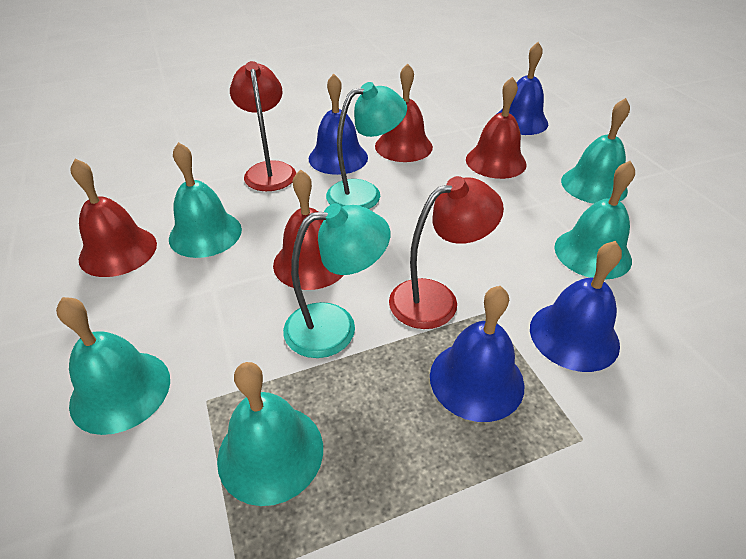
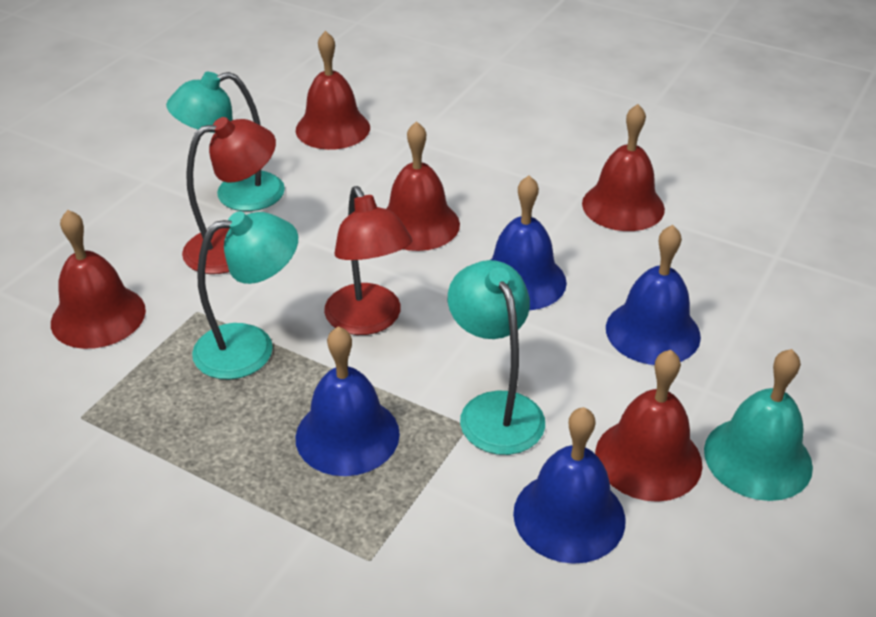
red bell: [70,159,157,277] [273,169,344,290] [375,63,433,162] [466,77,527,179] = 4 -> [51,210,146,349] [296,31,370,150] [386,121,460,251] [582,104,665,231] [595,350,703,502] = 5
turquoise bell: [56,297,170,435] [169,142,242,258] [217,362,323,506] [554,161,635,279] [561,98,630,204] = 5 -> [704,349,813,501] = 1
turquoise lamp: [283,203,390,358] [326,82,407,209] = 2 -> [166,72,285,211] [192,211,298,379] [448,260,545,455] = 3

